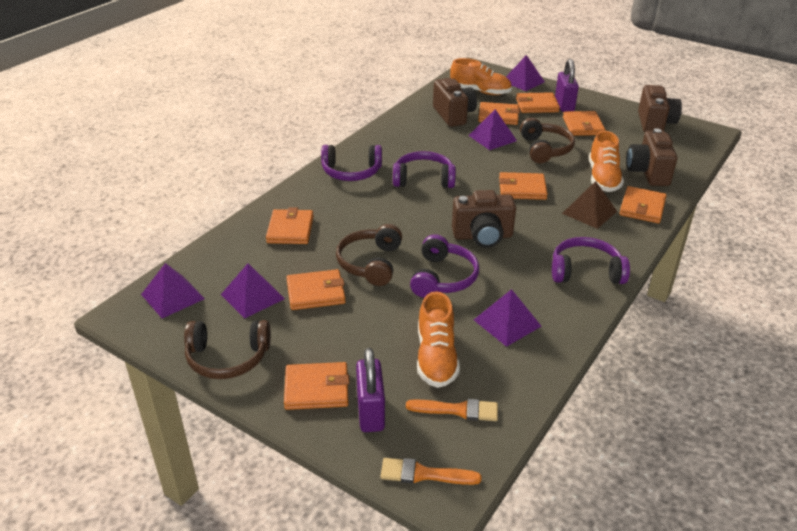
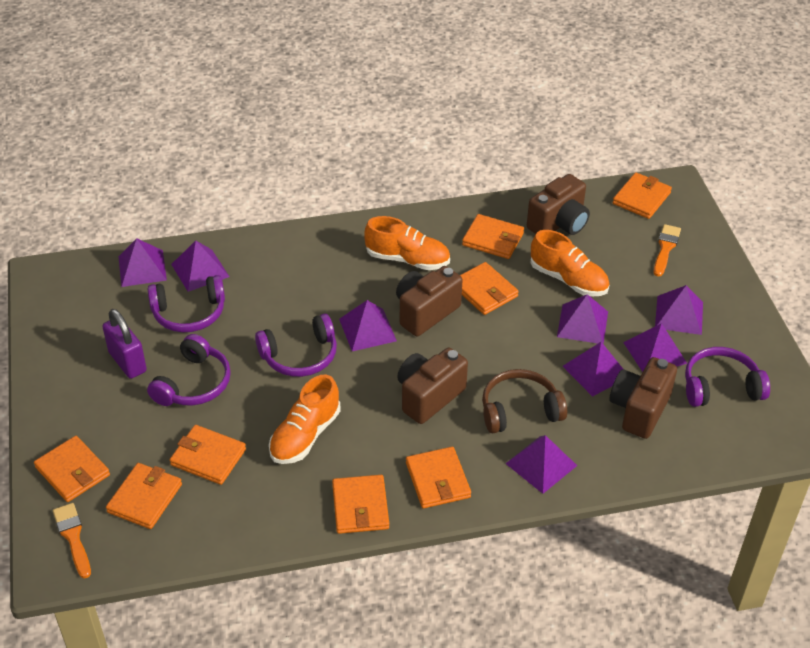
brown headphones: [184,320,271,379] [336,224,402,286] [520,118,575,163] = 3 -> [482,369,567,433] = 1
brown pyramid: [562,181,617,229] = 1 -> none = 0
purple padlock: [356,348,385,432] [555,59,579,112] = 2 -> [102,309,147,379] = 1
purple pyramid: [141,263,205,318] [221,263,285,318] [468,109,517,150] [474,289,541,347] [506,55,545,91] = 5 -> [119,238,167,287] [171,241,229,292] [339,300,397,351] [505,435,577,494] [557,294,608,344] [563,342,623,397] [623,323,687,372] [655,285,703,335] = 8

